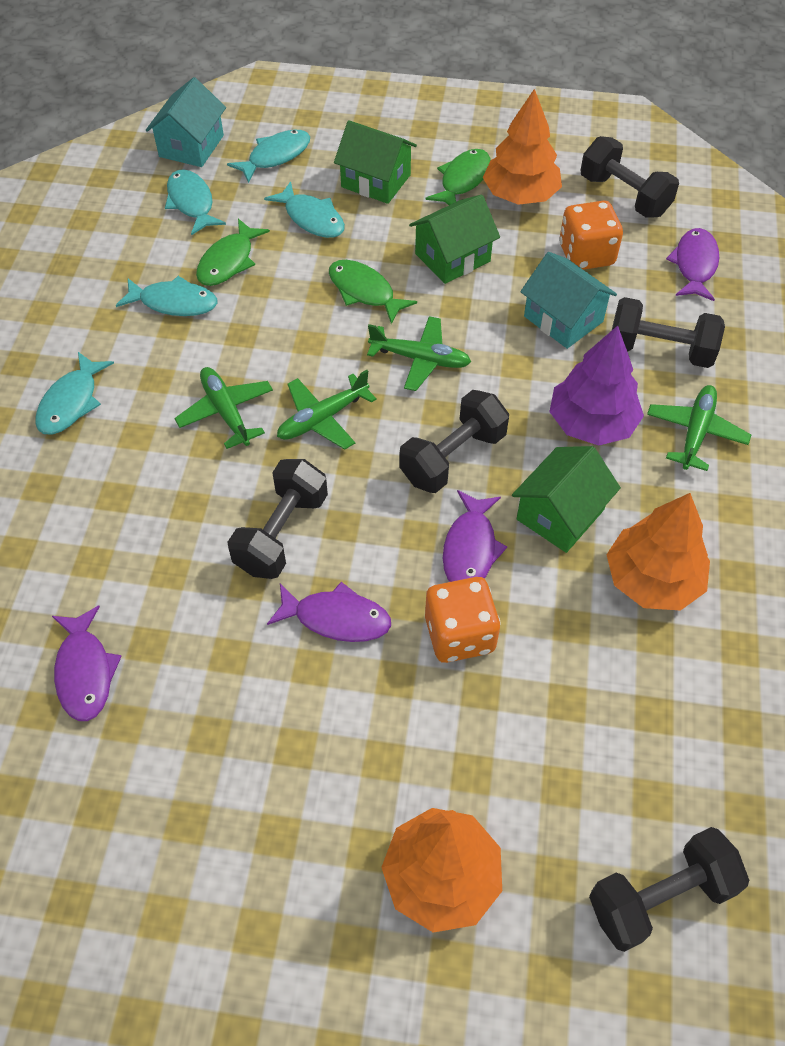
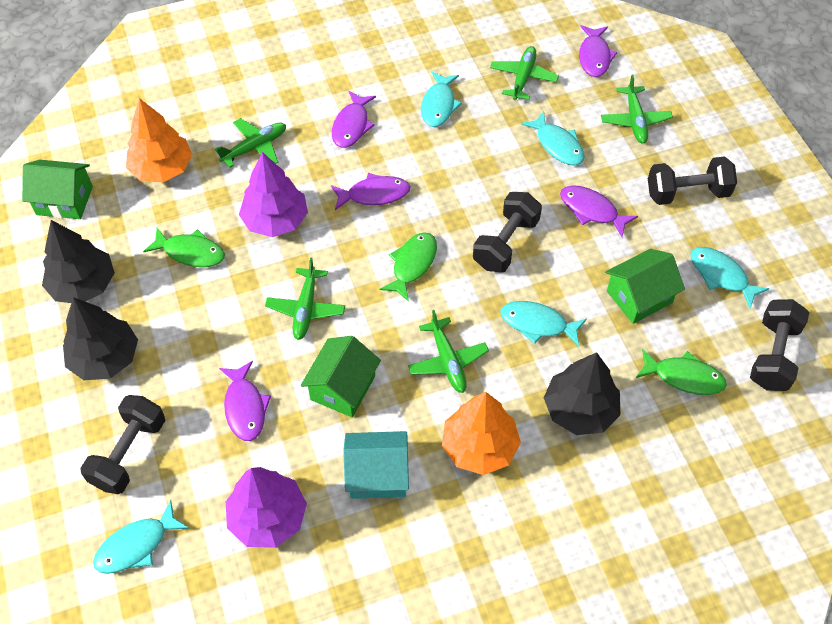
black dumbbell: [227,459,328,579] [399,390,509,493] [580,136,679,218] [589,827,749,952] [612,297,725,368] = 5 -> [80,395,165,494] [473,192,542,272] [648,156,737,205] [750,299,809,391] = 4
black tree: none = 0 -> [42,220,115,303] [63,297,138,380] [544,352,620,435] = 3
green plane: [174,367,273,449] [277,370,377,449] [367,316,471,391] [647,385,751,471] = 4 -> [215,118,286,168] [265,257,345,340] [408,310,489,393] [490,46,559,100] [601,75,673,143] = 5
orange dice: [425,577,500,663] [559,201,623,270] = 2 -> none = 0
orange tree: [381,808,502,933] [483,89,562,205] [606,493,710,610] = 3 -> [126,98,193,182] [442,392,521,475] = 2
purple fish: [52,606,122,721] [267,582,391,642] [443,490,507,582] [666,228,719,301] = 4 -> [219,361,271,441] [331,173,411,210] [332,91,376,148] [560,185,638,237] [579,25,618,77] = 5
purple tree: [549,326,644,446] = 1 -> [226,467,307,548] [239,152,308,237] = 2
turquoise house: [146,77,226,167] [520,252,617,349] = 2 -> [343,431,409,499] = 1

